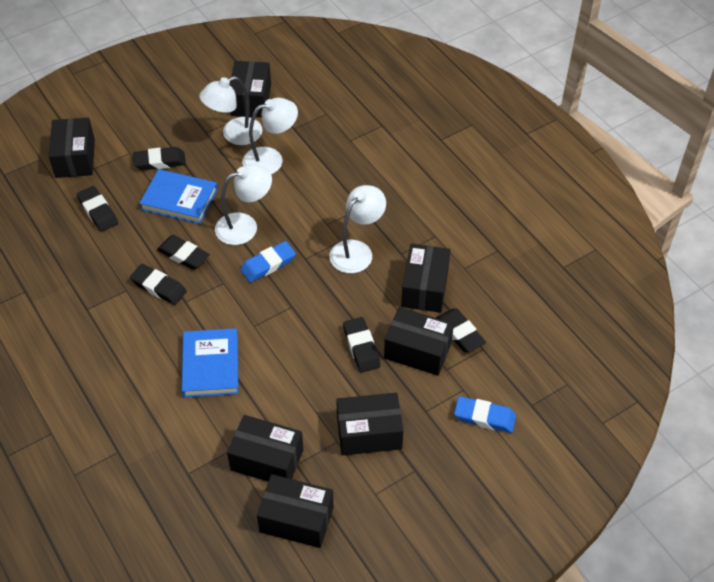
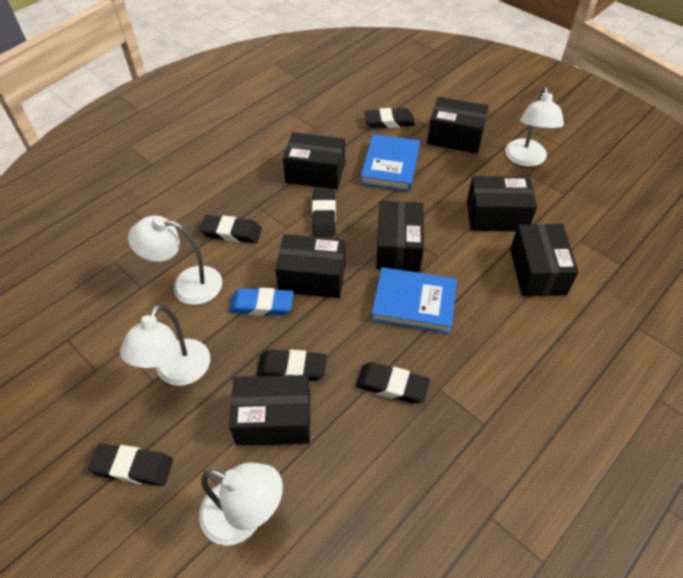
blue eraser: [240,241,296,282] [454,396,516,433] = 2 -> [229,288,294,316] = 1

